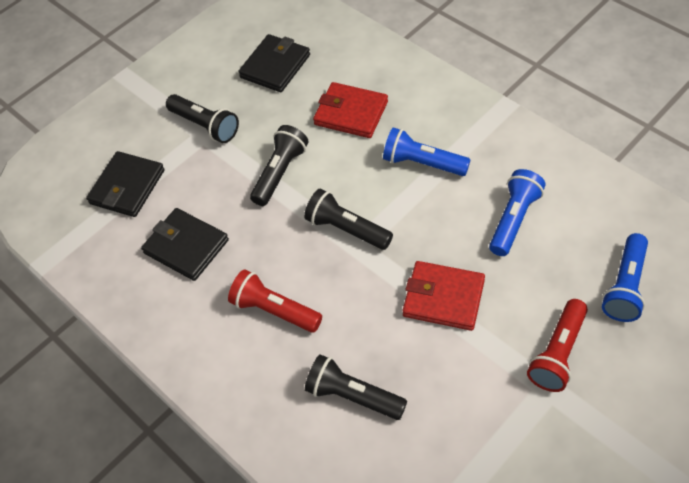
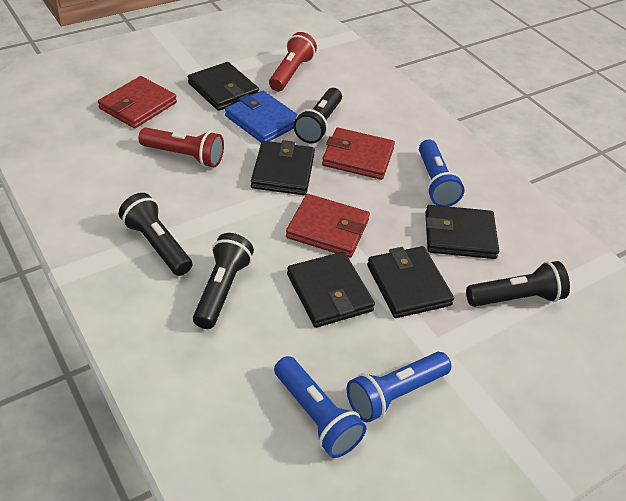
black wallet: [86,151,165,217] [141,208,229,281] [238,34,310,92] = 3 -> [188,62,259,111] [251,140,315,195] [287,252,375,328] [367,246,454,318] [425,205,499,259] = 5
blue wallet: none = 0 -> [225,91,298,142] = 1
red wallet: [313,82,388,138] [403,261,485,331] = 2 -> [98,76,177,128] [286,194,370,258] [322,128,395,180] = 3

